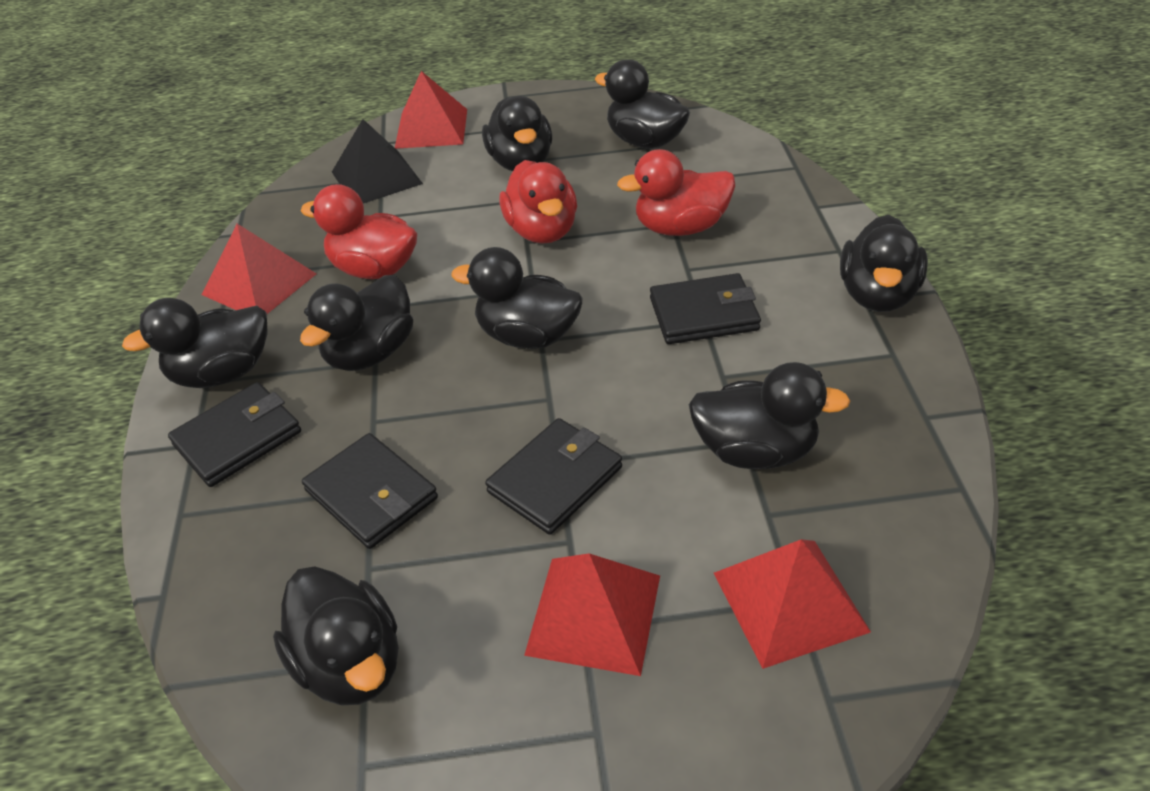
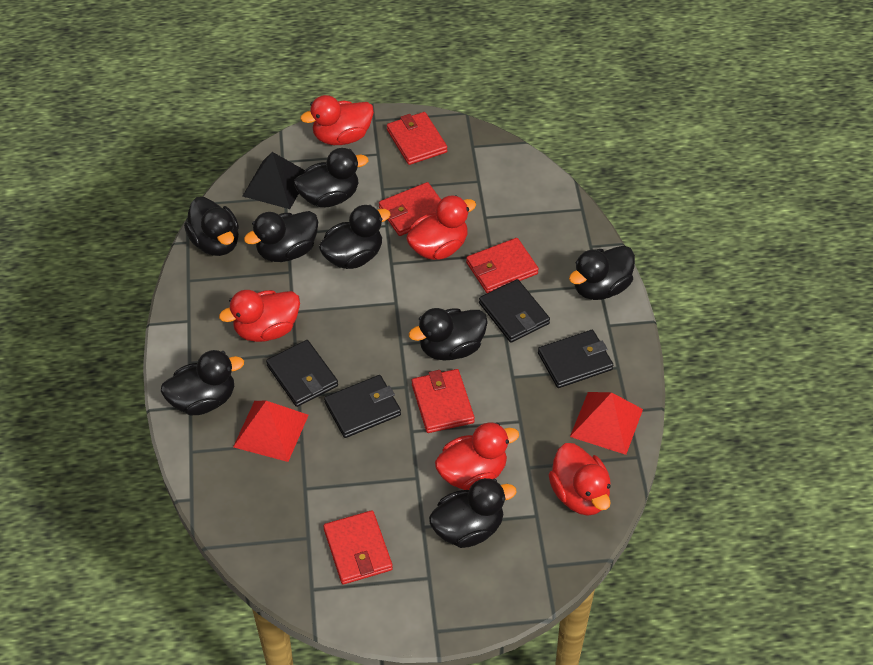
red duck: [301,184,417,279] [499,160,577,244] [617,149,735,236] = 3 -> [219,290,300,342] [300,95,374,145] [406,195,476,260] [435,422,519,490] [548,443,611,516] = 5
red pyramid: [202,224,317,314] [395,71,467,149] [524,553,660,676] [714,539,871,669] = 4 -> [233,401,309,462] [570,392,643,455] = 2
red wallet: none = 0 -> [323,510,393,584] [379,182,441,236] [387,112,447,165] [412,369,475,433] [466,238,539,293] = 5

